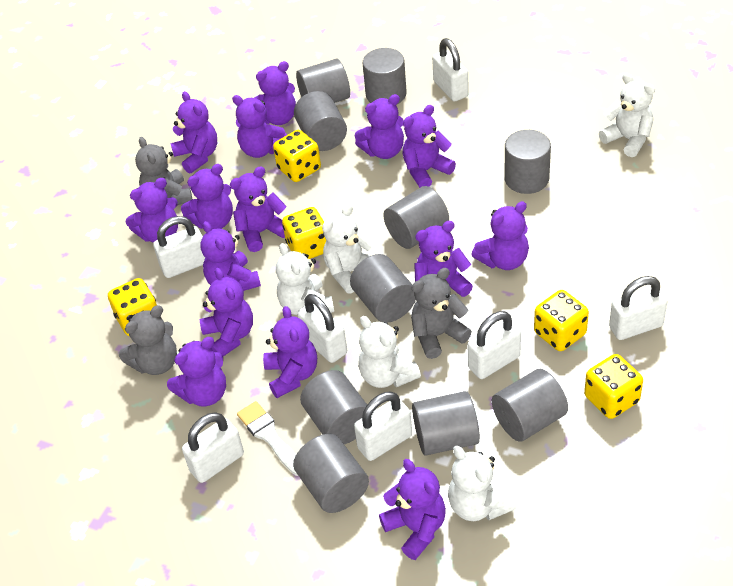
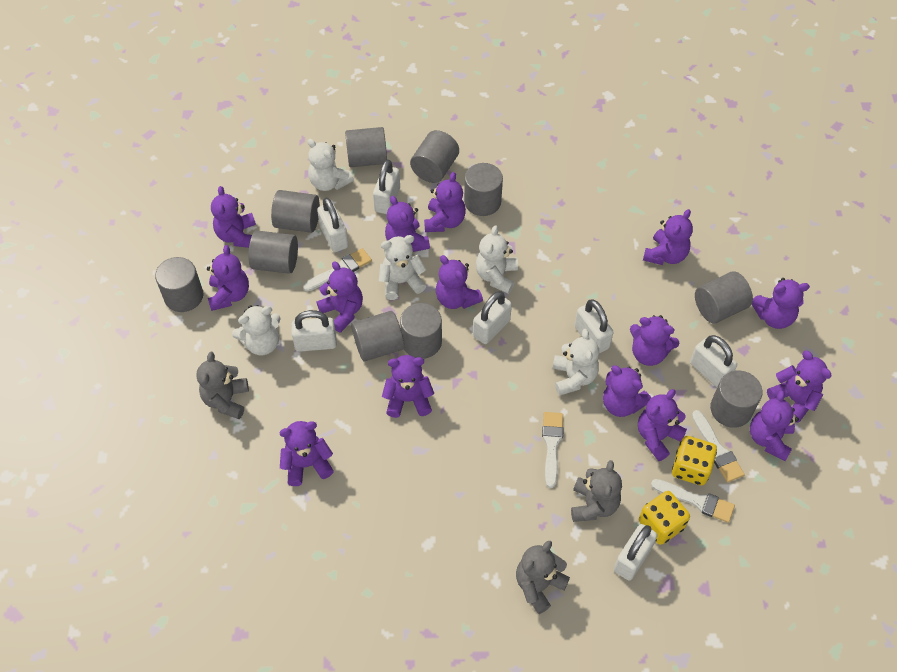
white brush: [237,401,298,476] = 1 -> [303,248,372,291] [542,412,564,488] [651,479,735,523] [692,410,745,483] = 4
yellow dice: [108,278,157,336] [273,130,321,182] [282,207,327,259] [534,290,589,351] [584,354,643,419] = 5 -> [639,491,690,545] [672,436,717,485] = 2

